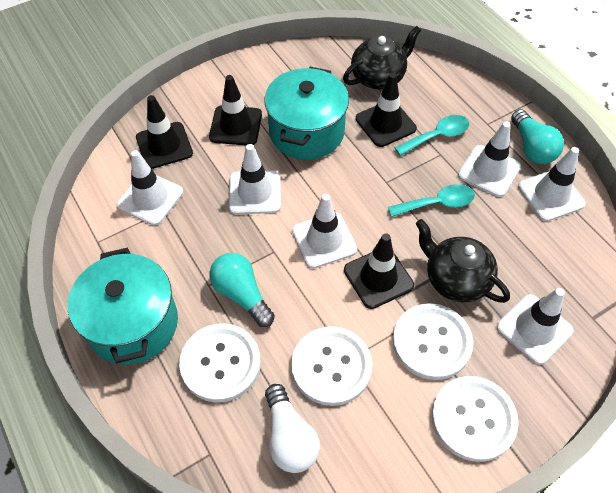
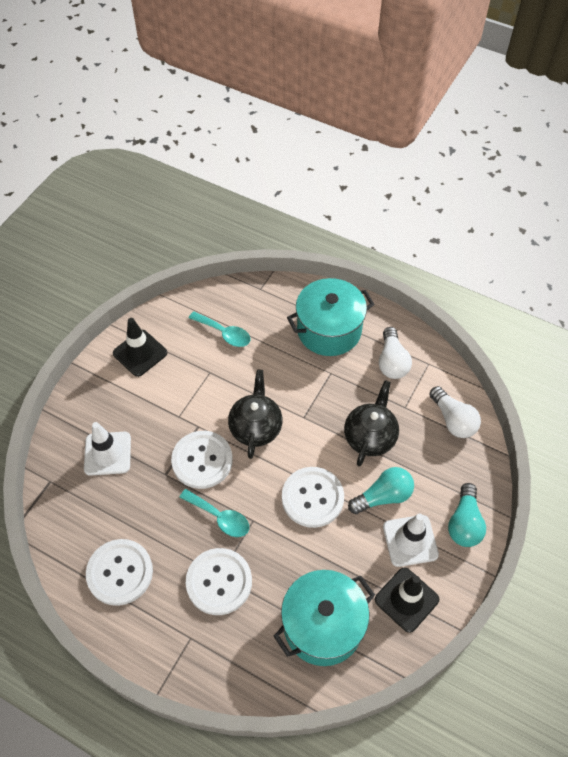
black traffic cone: [136,95,193,169] [209,75,262,145] [344,233,414,309] [356,73,417,147] = 4 -> [113,318,167,377] [375,567,439,633] = 2
white light bulb: [265,384,320,473] = 1 -> [379,327,412,379] [429,386,481,438] = 2
white traffic cone: [117,150,183,225] [229,144,281,214] [292,194,357,268] [458,122,521,197] [497,288,574,365] [518,147,586,221] = 6 -> [84,422,131,476] [383,513,439,567] = 2

